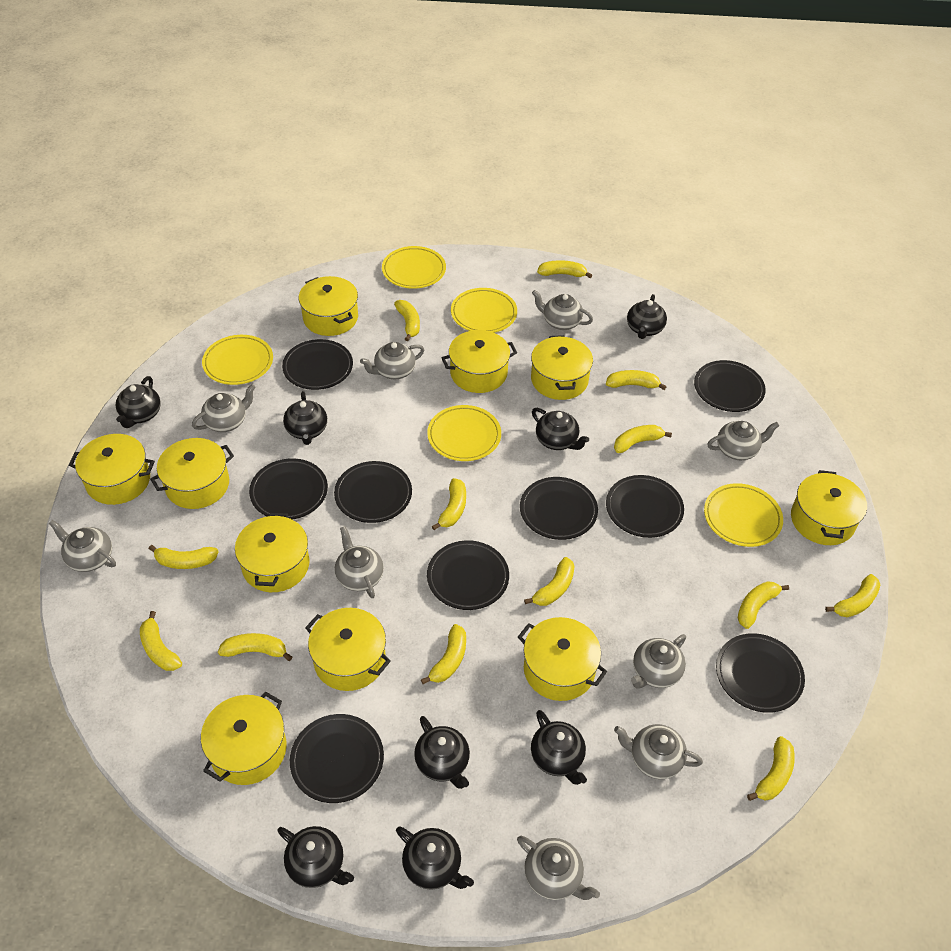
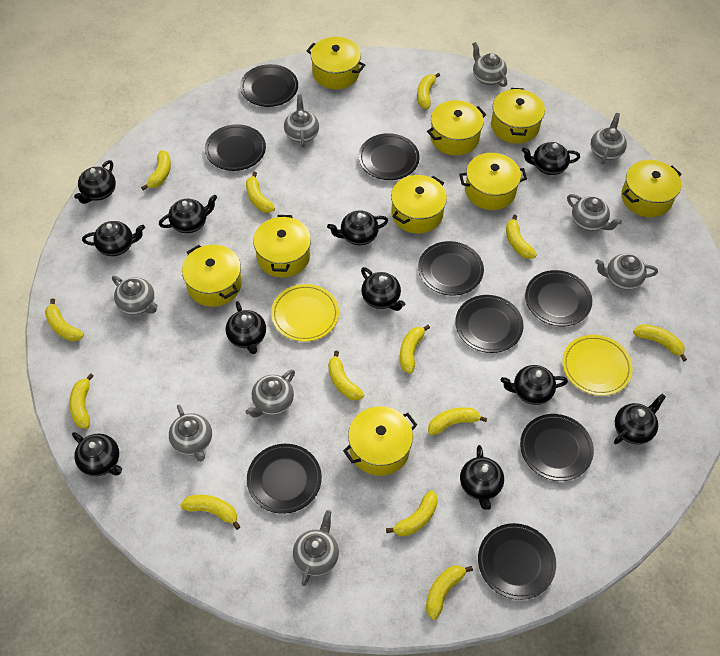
black teapot: [115,376,161,428] [277,826,354,888] [283,391,327,445] [396,826,474,890] [414,716,470,789] [531,710,587,785] [532,408,589,450] [627,294,667,339] = 8 -> [72,432,122,476] [74,160,116,204] [82,221,145,256] [159,195,217,233] [226,301,266,354] [327,210,388,245] [361,267,405,311] [460,445,504,510] [501,365,568,405] [522,142,580,175] [614,394,666,444] = 11
yellow plate: [202,335,273,385] [382,246,446,289] [427,405,501,461] [451,288,517,333] [704,483,783,547] = 5 -> [271,284,339,342] [562,335,633,396] = 2
yellow pot: [69,434,155,505] [150,438,234,509] [201,692,287,785] [235,513,310,592] [299,276,358,336] [305,608,391,691] [441,330,517,393] [518,617,607,701] [531,335,593,400] [791,470,867,545] = 10 -> [182,245,242,307] [253,215,311,278] [307,37,365,89] [343,406,417,476] [391,175,447,233] [427,100,486,156] [459,153,527,210] [491,88,545,144] [622,160,682,217] = 9

